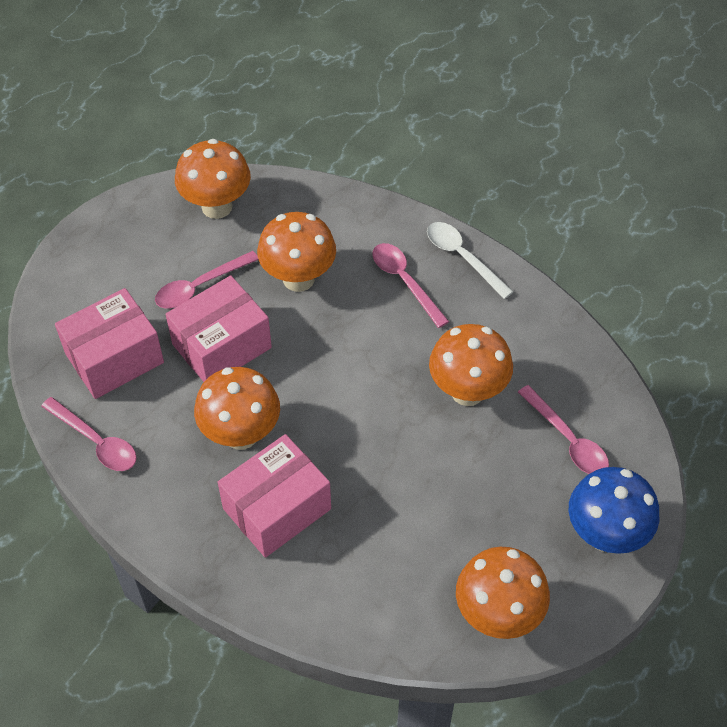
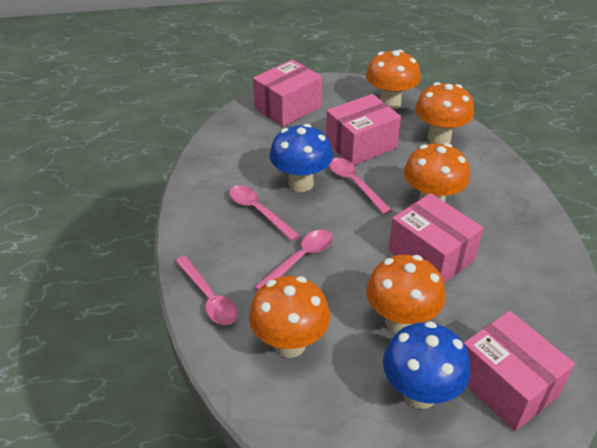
blue mushroom: [569,467,659,554] = 1 -> [270,124,333,192] [383,321,471,409] = 2
pink box: [55,288,164,399] [166,275,272,382] [218,434,331,558] = 3 -> [253,60,322,127] [326,94,401,165] [388,193,483,283] [464,311,575,431] = 4
white spoon: [427,222,514,299] = 1 -> none = 0

